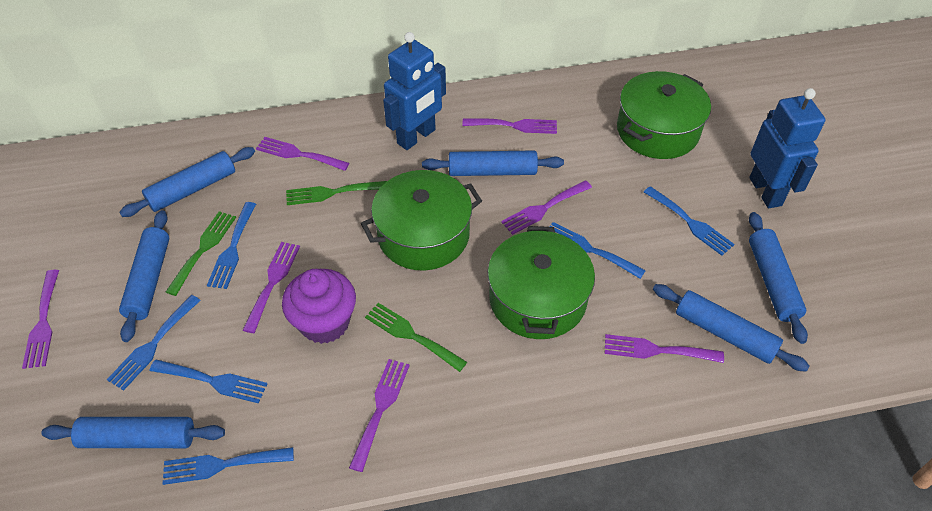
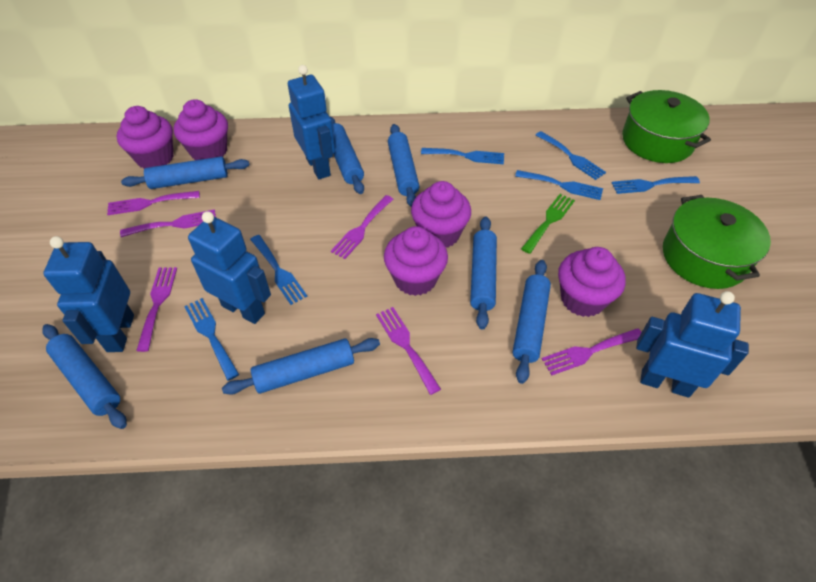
blue robot: [383,32,446,150] [749,88,825,208] = 2 -> [44,236,134,352] [188,211,271,324] [288,65,335,179] [636,291,749,398] = 4
blue rolling pin: [41,417,225,448] [119,147,255,217] [119,210,169,342] [422,150,564,176] [653,284,810,372] [749,212,808,344] = 6 -> [42,324,127,429] [121,156,249,189] [222,338,380,395] [329,116,364,194] [388,124,420,207] [470,217,497,330] [513,260,551,384] = 7
green fork: [166,211,236,296] [286,181,387,205] [365,303,467,372] = 3 -> [521,194,575,254] = 1
green pot: [361,170,482,271] [488,226,595,339] [617,71,711,159] = 3 -> [622,90,711,163] [663,195,771,289] = 2
purple cupcake: [282,269,356,344] = 1 -> [117,106,173,169] [174,99,228,160] [384,226,448,296] [411,181,471,248] [558,247,626,317] = 5
purple fork: [22,270,59,369] [243,242,300,333] [256,137,349,171] [349,359,410,472] [462,118,557,134] [501,180,592,235] [605,334,724,363] = 7 -> [107,191,200,215] [120,209,216,237] [136,267,177,352] [331,195,393,259] [376,307,441,395] [542,328,642,375] = 6

